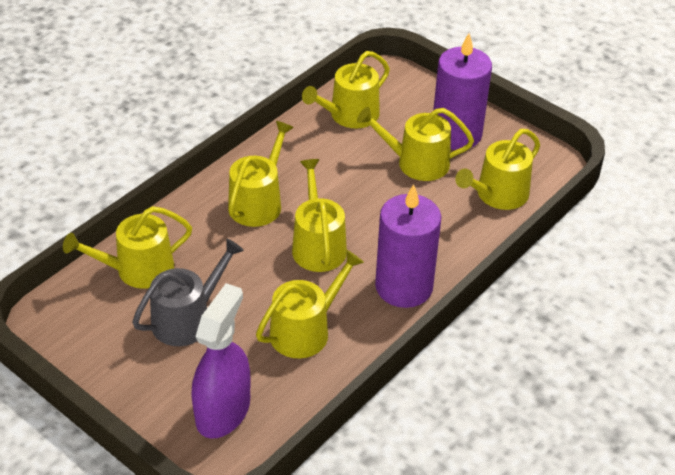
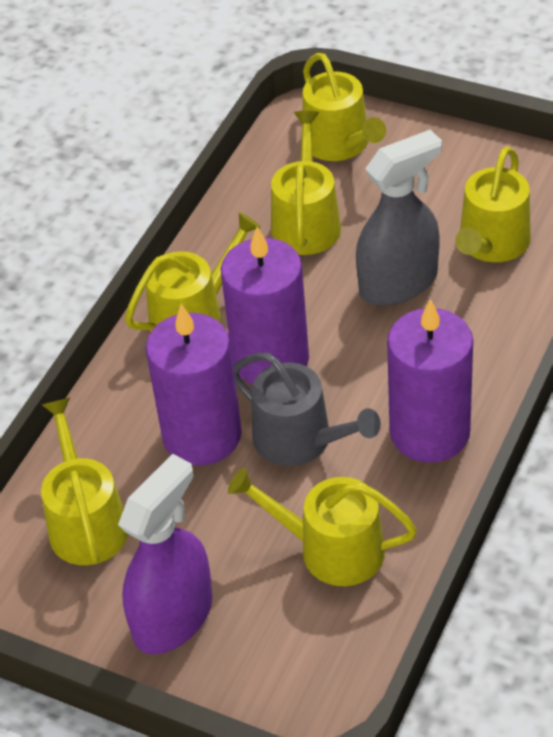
grey spray bottle: none = 0 -> [356,130,442,306] = 1
purple candle: [375,184,442,308] [433,33,492,150] = 2 -> [146,304,242,466] [221,227,309,385] [387,299,473,463] = 3
yellow watering can: [63,206,192,289] [228,121,294,227] [256,250,364,359] [292,159,347,272] [302,51,390,129] [357,107,474,181] [455,129,540,210] = 7 -> [41,398,128,565] [125,212,261,332] [228,467,417,586] [271,111,341,255] [302,53,386,161] [455,147,531,262] = 6

